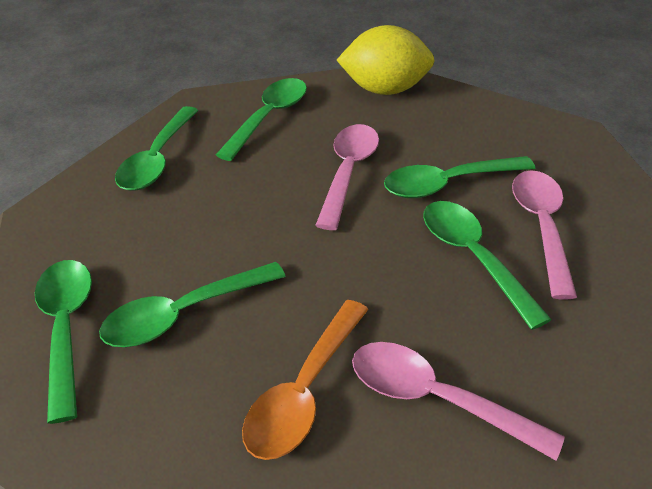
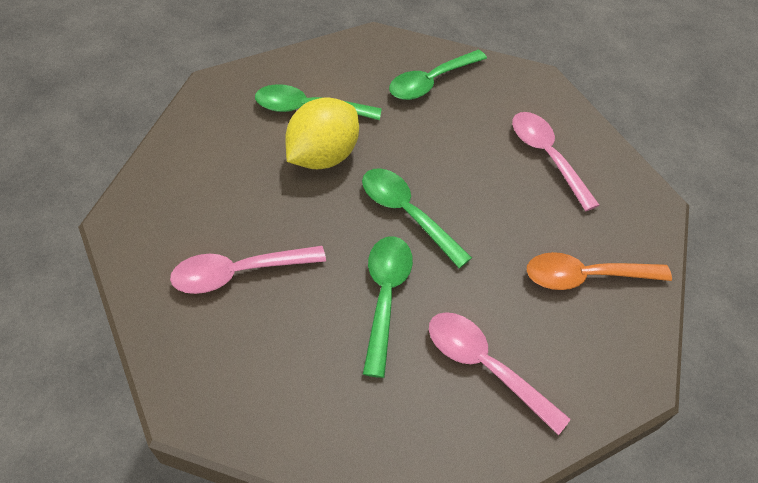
green spoon: [35,260,92,424] [99,262,286,347] [115,106,199,191] [216,78,307,161] [384,156,535,198] [423,201,552,330] = 6 -> [255,84,382,120] [362,168,472,268] [363,236,413,378] [389,50,487,100] = 4

